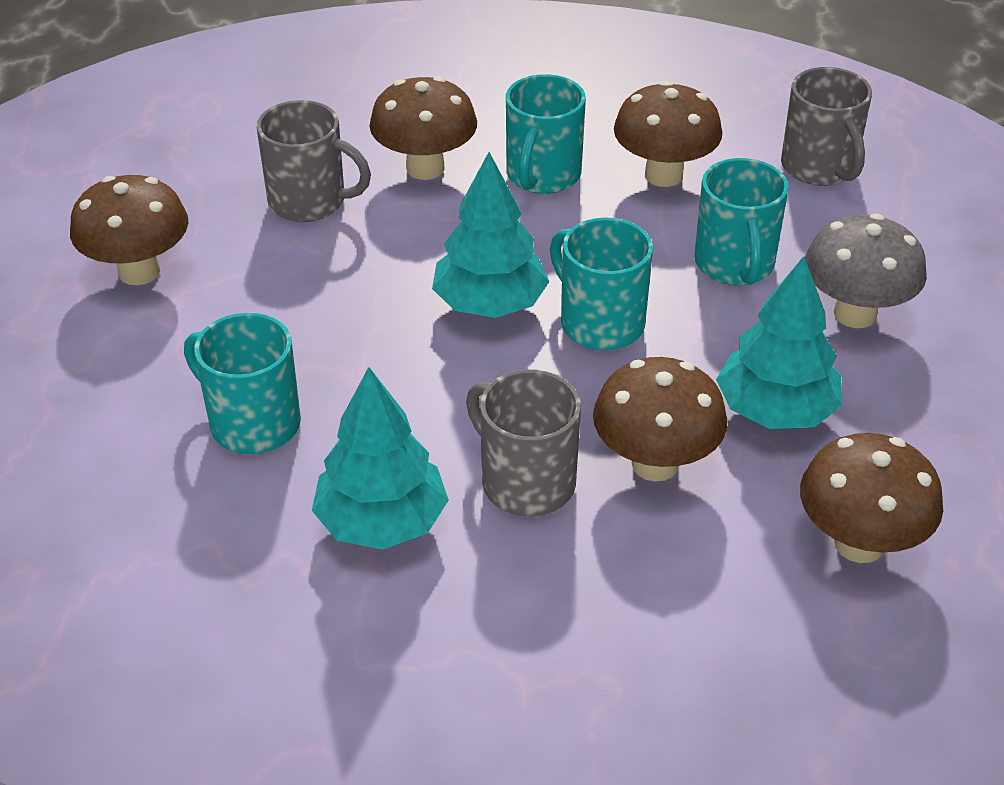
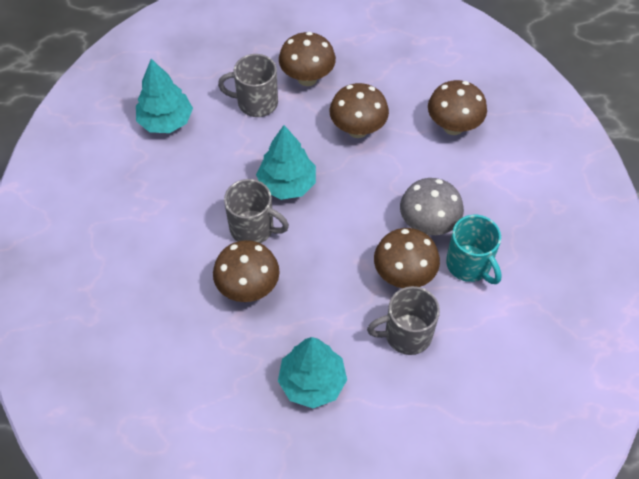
turquoise mug: [184,313,301,454] [506,74,586,194] [550,217,653,350] [694,158,789,285] = 4 -> [446,215,502,284] = 1

